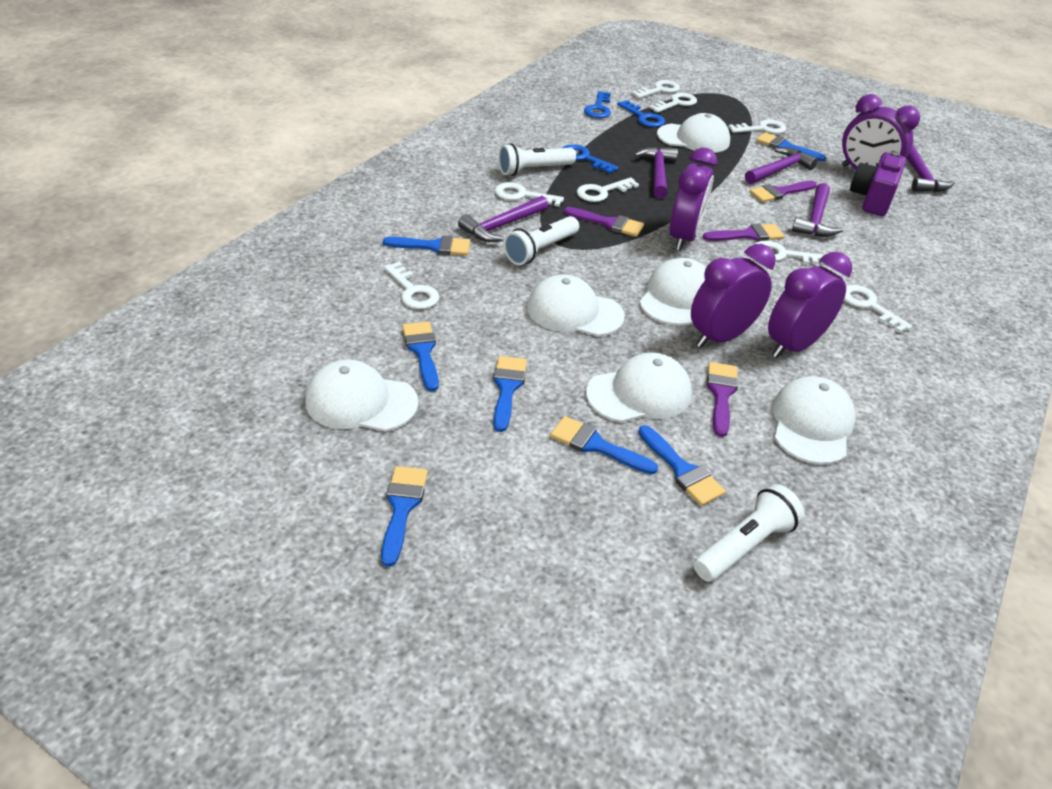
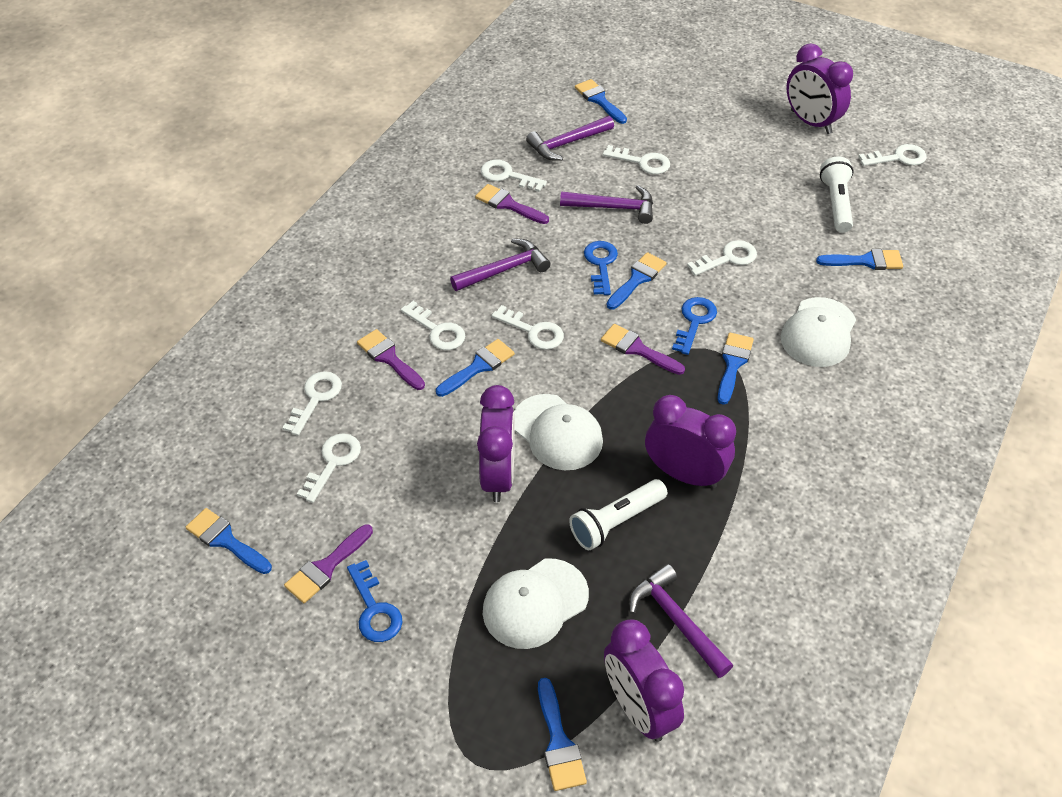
purple camera: [850,152,906,216] = 1 -> none = 0
purple hammer: [458,196,548,242] [634,147,678,198] [745,147,818,184] [792,183,843,237] [906,145,955,192] = 5 -> [450,238,550,291] [526,116,614,161] [560,185,653,224] [629,564,733,678] = 4
white cap: [305,359,419,432] [527,274,625,337] [586,352,692,423] [639,258,706,325] [657,113,730,153] [772,376,856,464] = 6 -> [483,559,589,649] [514,394,603,470] [781,297,856,367] = 3
white flashlight: [498,143,576,176] [504,216,579,265] [693,484,805,582] = 3 -> [569,479,667,550] [820,156,854,233] = 2

